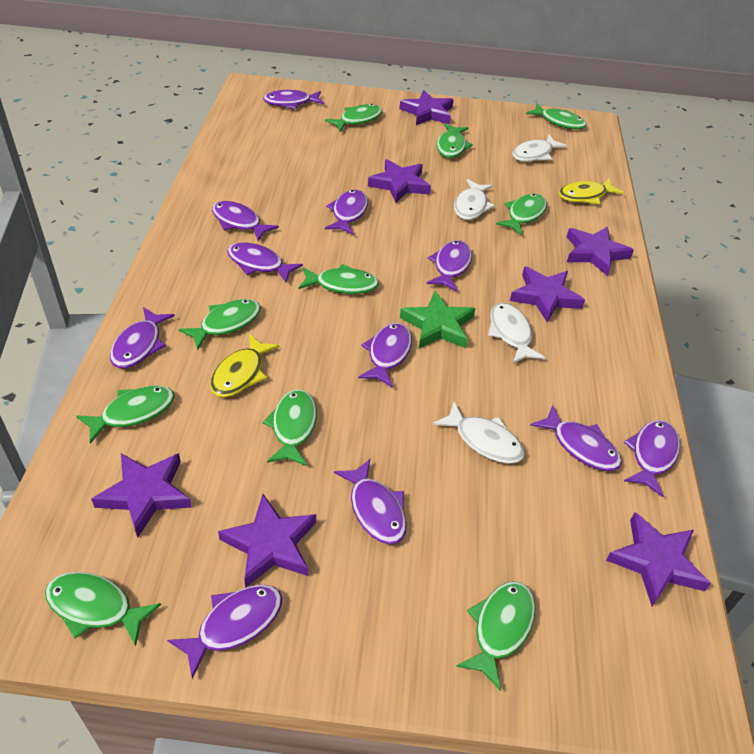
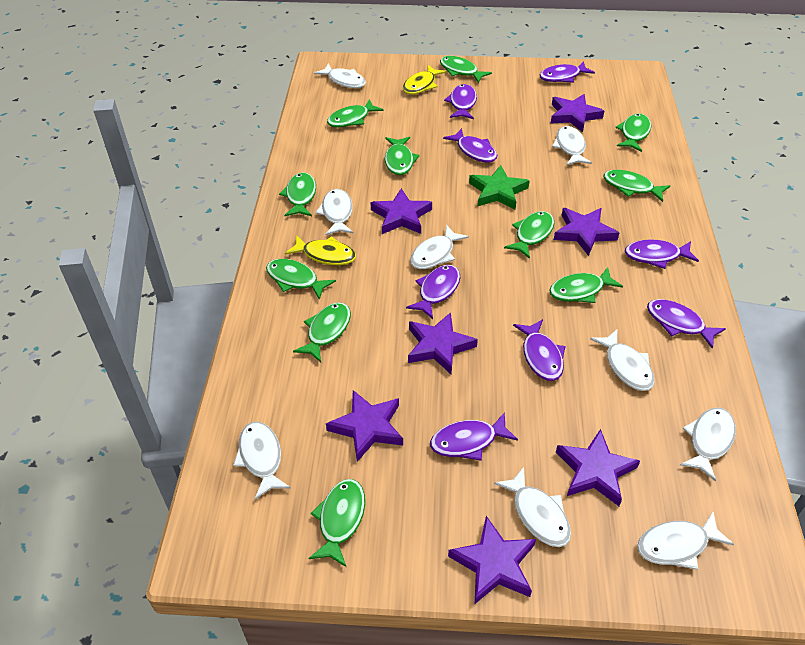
green fish: [45,572,161,646] [76,385,175,444] [178,299,261,350] [262,389,317,466] [299,264,379,294] [325,104,382,132] [437,123,473,158] [456,581,536,691] [496,194,547,235] [526,103,587,129] = 10 -> [266,259,336,300] [279,172,316,216] [293,302,351,362] [308,479,365,567] [327,99,384,128] [385,137,420,175] [440,56,492,83] [504,211,554,259] [549,267,623,303] [603,170,670,202] [615,114,651,152] = 11
purple fish: [110,307,175,369] [167,584,282,679] [212,201,279,241] [227,242,303,282] [263,90,324,109] [325,189,368,235] [334,459,407,544] [358,323,412,388] [427,240,472,292] [531,405,622,471] [624,420,680,497] = 11 -> [406,265,460,319] [430,412,518,461] [443,128,497,163] [444,84,477,119] [513,319,566,381] [540,61,595,83] [625,239,699,269] [647,299,726,349] = 8
white fish: [433,402,525,464] [454,179,495,220] [488,303,545,364] [512,135,567,162] = 4 -> [233,421,291,499] [314,63,366,88] [315,189,353,235] [410,225,469,269] [494,467,571,547] [552,126,592,165] [590,329,655,391] [637,512,734,570] [680,407,736,481] = 9

